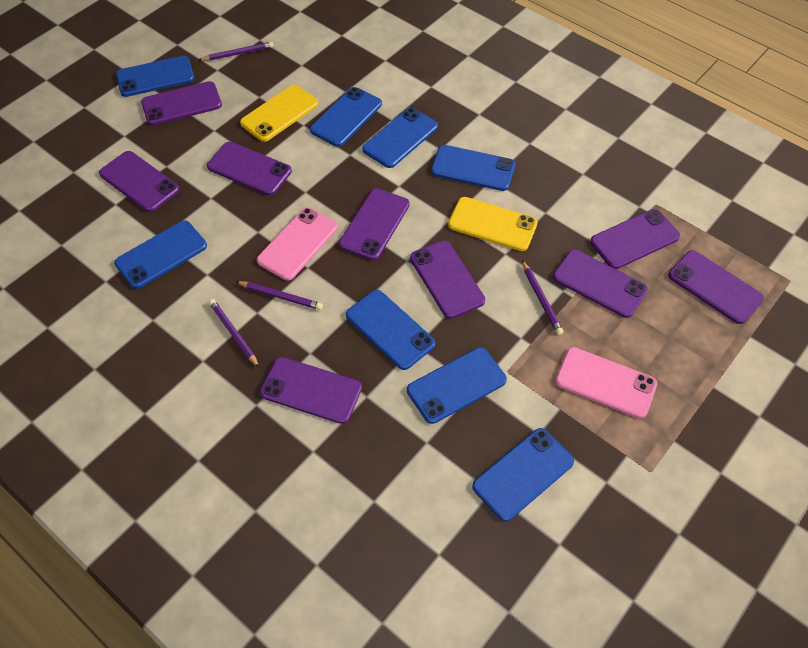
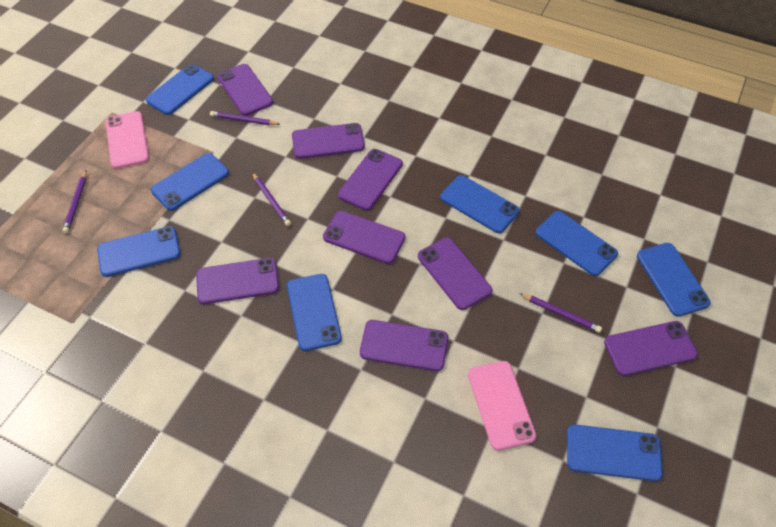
purple phone: [99,151,179,212] [141,81,222,125] [207,142,292,195] [260,357,362,424] [339,188,410,260] [410,240,485,319] [553,249,648,318] [590,209,680,269] [668,250,764,324] = 9 -> [196,258,279,304] [217,64,273,116] [292,123,365,159] [323,211,406,264] [338,149,403,211] [360,320,448,371] [418,238,492,310] [604,321,698,376] = 8
yellow phone: [240,85,318,142] [448,197,538,251] = 2 -> none = 0

